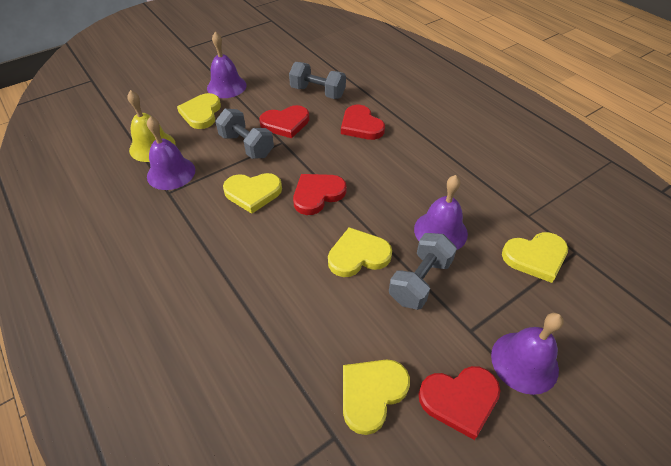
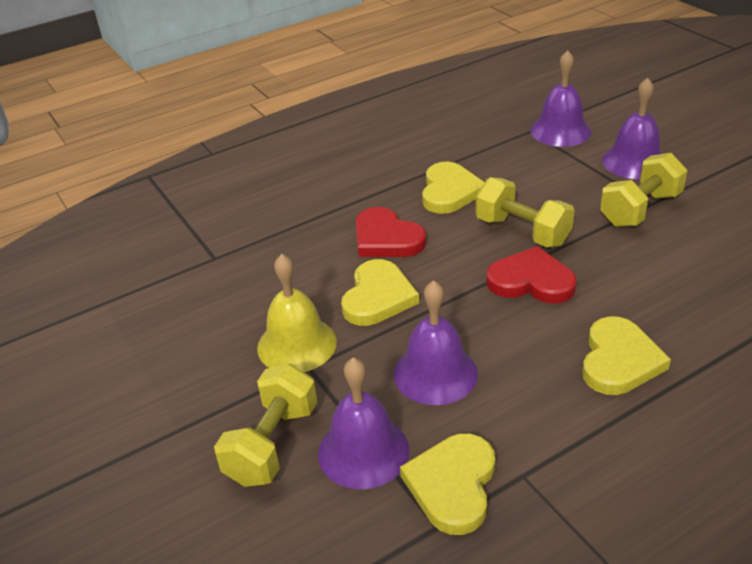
grey dumbbell: [215,109,274,159] [289,62,346,99] [389,233,457,310] = 3 -> none = 0
red heart: [259,105,309,138] [293,174,347,215] [341,105,385,140] [418,366,500,440] = 4 -> [356,207,426,257] [487,246,577,303] = 2
yellow dumbbell: none = 0 -> [214,364,317,487] [476,177,575,247] [600,153,688,227] = 3
yellow heart: [177,93,221,129] [223,173,282,214] [328,227,392,277] [343,359,410,435] [502,232,568,283] = 5 -> [341,259,419,326] [400,433,495,535] [422,162,485,214] [582,316,671,395] = 4

